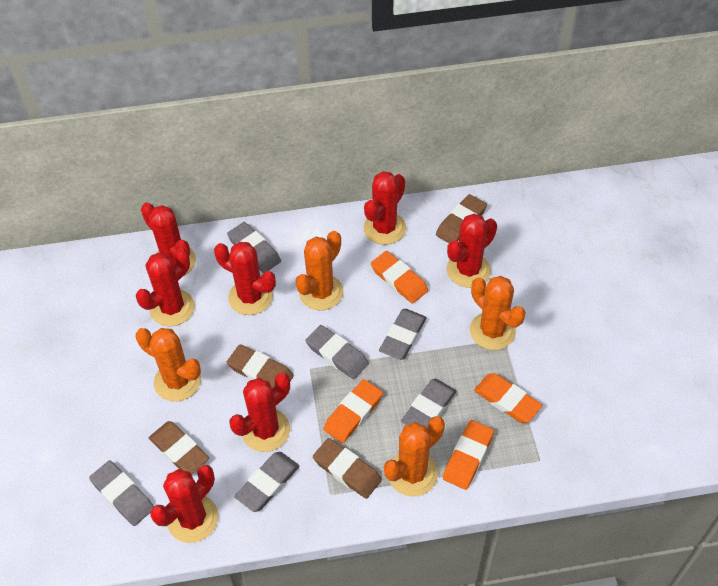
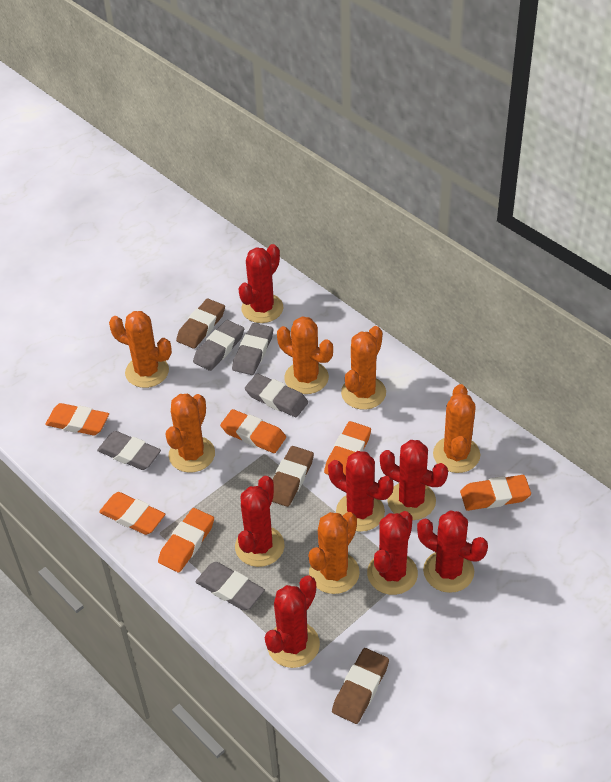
brown eraser: [149,421,209,474] [227,344,294,389] [313,438,382,499] [436,194,487,243] = 4 -> [176,299,225,349] [272,446,314,507] [332,648,389,724] = 3
grey eraser: [89,460,154,526] [227,222,281,273] [235,452,300,512] [305,325,369,379] [379,309,427,360] [401,379,456,429] = 6 -> [97,431,161,470] [193,320,244,371] [195,562,265,611] [232,323,273,375] [245,373,308,417] = 5
orange cactus: [136,328,201,402] [295,231,343,310] [384,416,445,497] [470,276,526,350] = 4 -> [109,311,172,388] [165,394,215,473] [277,316,333,394] [309,512,360,594] [341,326,386,410] [433,384,480,473] = 6
orange eraser: [323,379,383,443] [371,251,428,304] [443,420,494,490] [474,373,542,423] = 4 -> [45,403,109,436] [99,492,165,535] [158,508,214,572] [220,409,286,453] [324,421,371,475] [460,475,531,511] = 6

